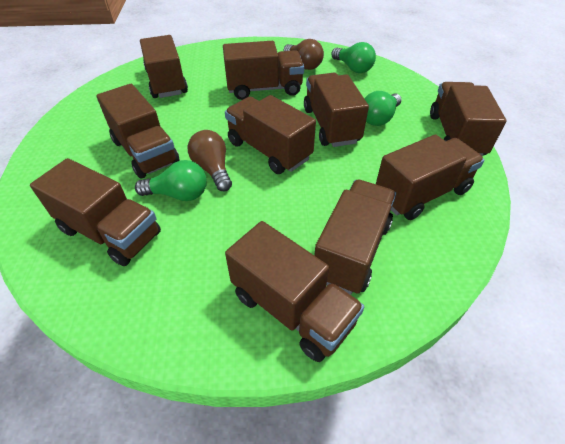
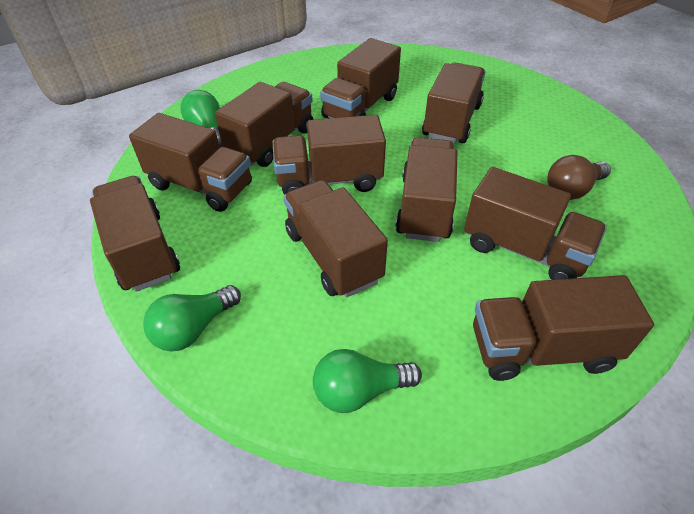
brown light bulb: [188,130,232,191] [284,39,324,70] = 2 -> [547,155,611,200] = 1

